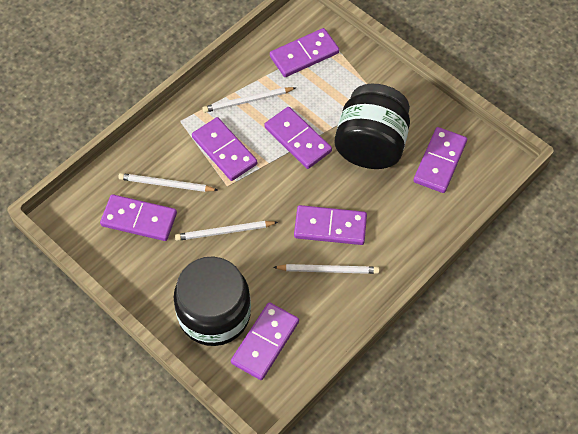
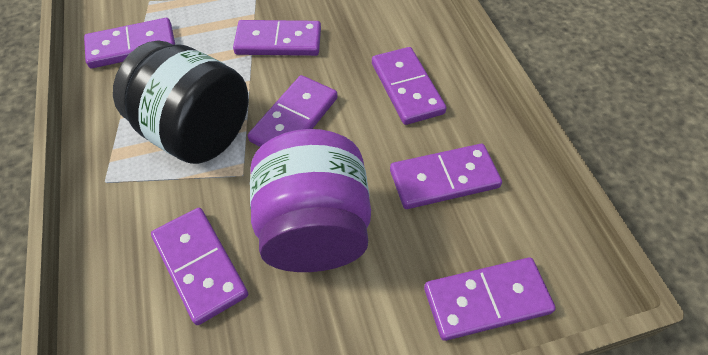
black jar: [174,256,251,346] [335,84,410,169] = 2 -> [113,41,248,164] = 1
purple jar: none = 0 -> [250,129,371,272] = 1
white pencil: [118,173,218,192] [175,221,278,241] [202,87,296,113] [273,264,379,274] = 4 -> none = 0

